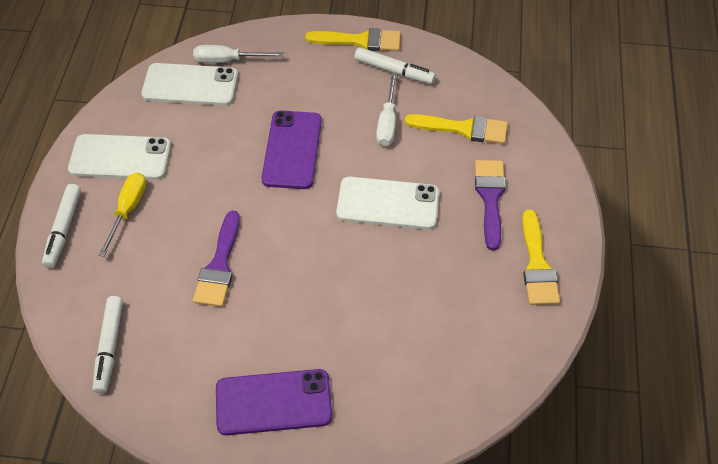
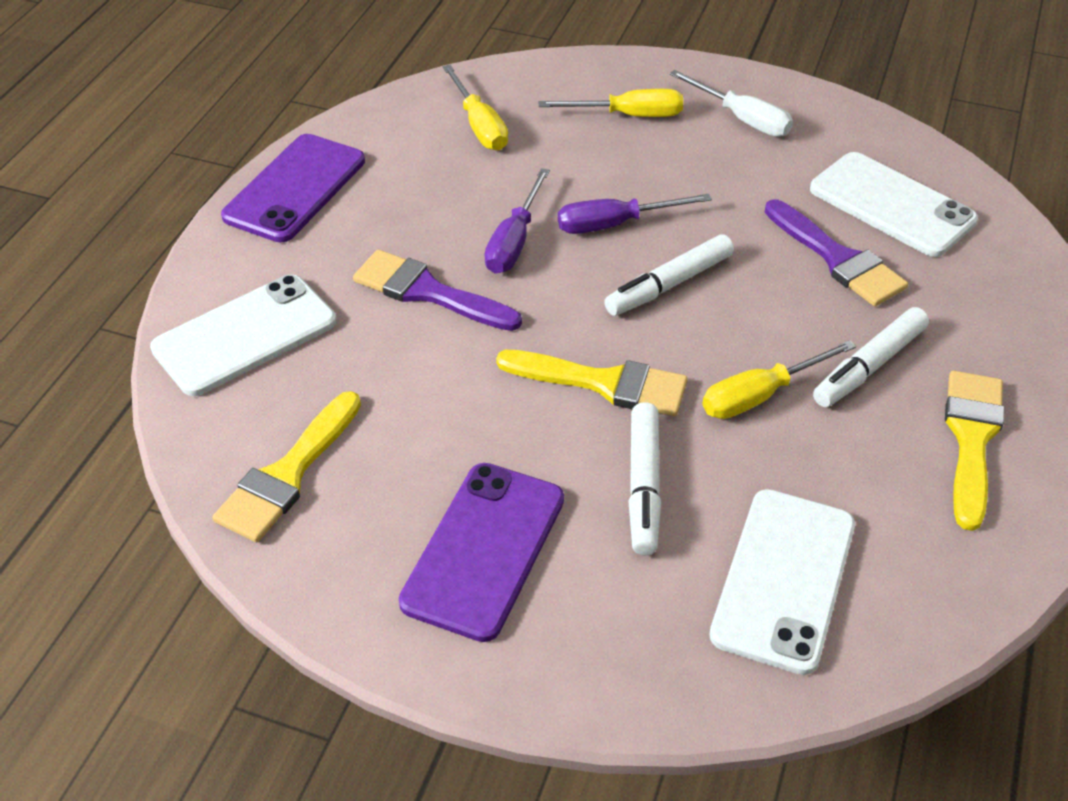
purple screwdriver: none = 0 -> [484,168,550,274] [558,194,712,234] = 2
white screwdriver: [193,45,284,63] [376,73,397,146] = 2 -> [670,70,793,137] = 1
yellow screwdriver: [98,173,146,257] = 1 -> [443,65,508,151] [539,89,683,117] [702,340,856,419] = 3

